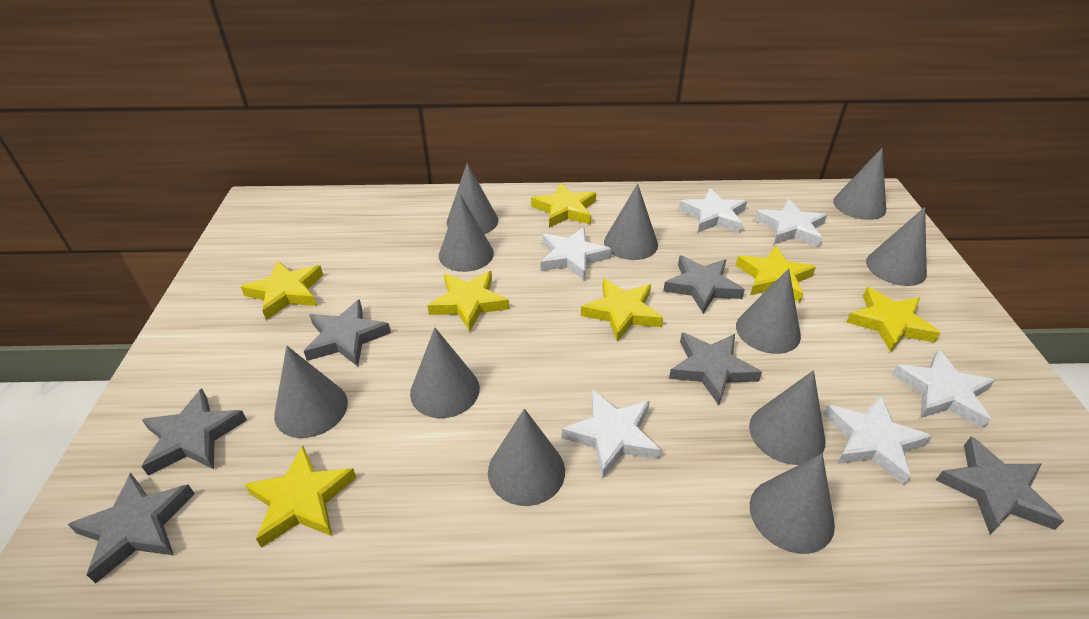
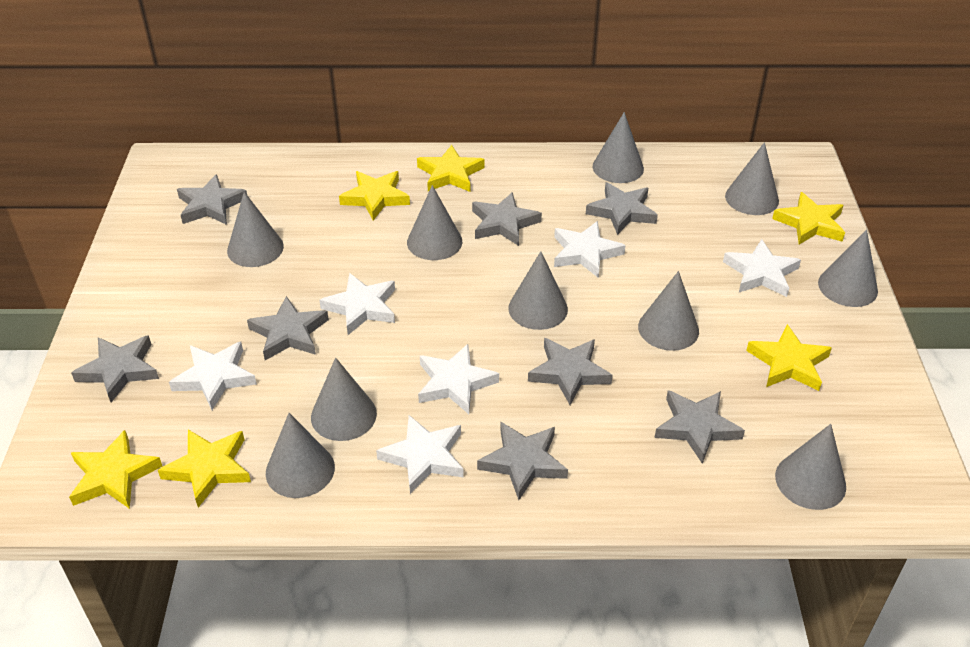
grey cone: [274,346,348,438] [410,328,480,418] [439,195,494,272] [447,163,498,234] [488,409,565,506] [604,184,658,260] [736,268,801,354] [749,370,826,465] [750,454,835,554] [833,148,886,220] [866,207,927,286] = 11 -> [227,192,284,267] [266,413,335,498] [311,357,377,441] [407,185,462,260] [508,251,568,330] [593,112,644,183] [638,271,699,351] [725,142,779,215] [775,424,846,510] [818,229,878,307] = 10
grey star: [67,473,195,584] [141,389,247,476] [303,299,391,366] [663,255,745,314] [669,332,762,405] [936,436,1064,535] = 6 -> [71,335,159,402] [177,174,247,225] [247,296,329,360] [472,192,542,246] [477,422,568,500] [528,338,613,405] [586,182,658,235] [654,390,745,464] = 8
yellow star: [241,260,323,320] [244,446,356,548] [427,271,509,332] [531,182,596,228] [581,278,663,342] [736,246,816,303] [846,287,941,352] = 7 -> [69,430,162,509] [158,429,251,507] [339,171,410,221] [417,145,485,192] [746,324,832,391] [772,192,845,244] = 6

